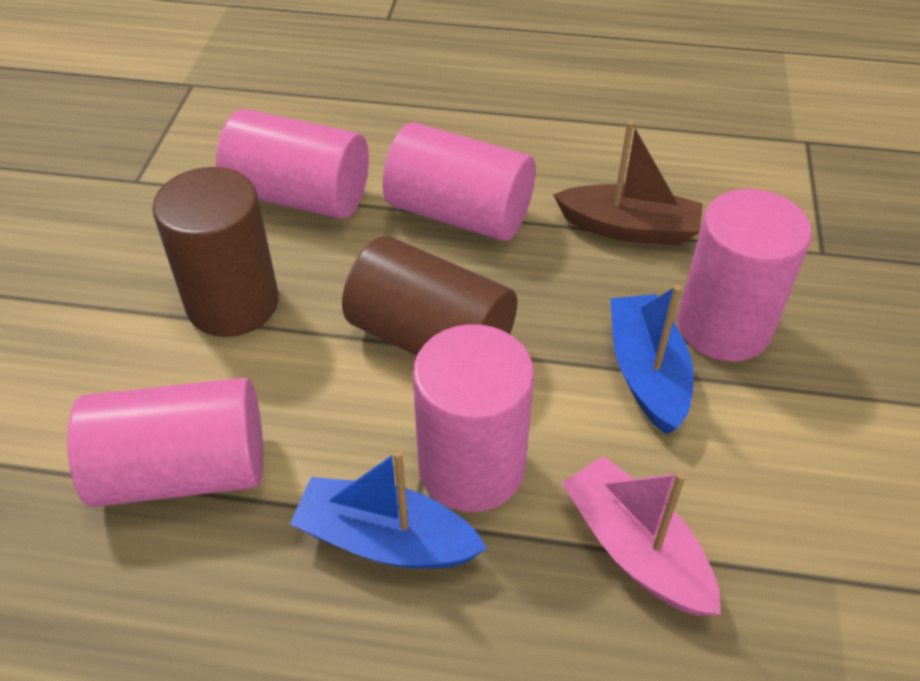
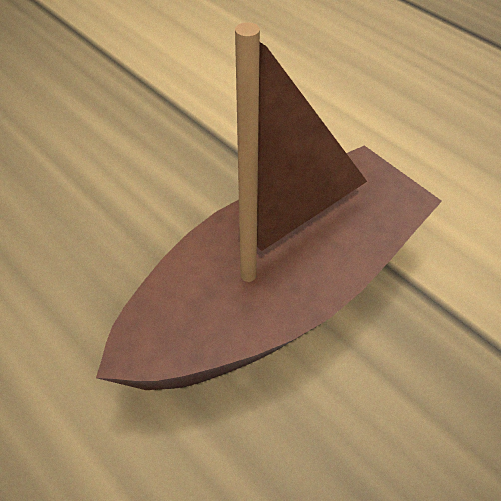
blue boat: [290,450,487,568] [610,285,694,435] = 2 -> none = 0
brown cylinder: [152,167,279,337] [342,236,517,356] = 2 -> none = 0
pink boat: [562,456,721,616] = 1 -> none = 0
pink cylinder: [67,378,264,507] [216,109,369,219] [383,122,535,241] [413,324,534,512] [677,189,812,362] = 5 -> none = 0

